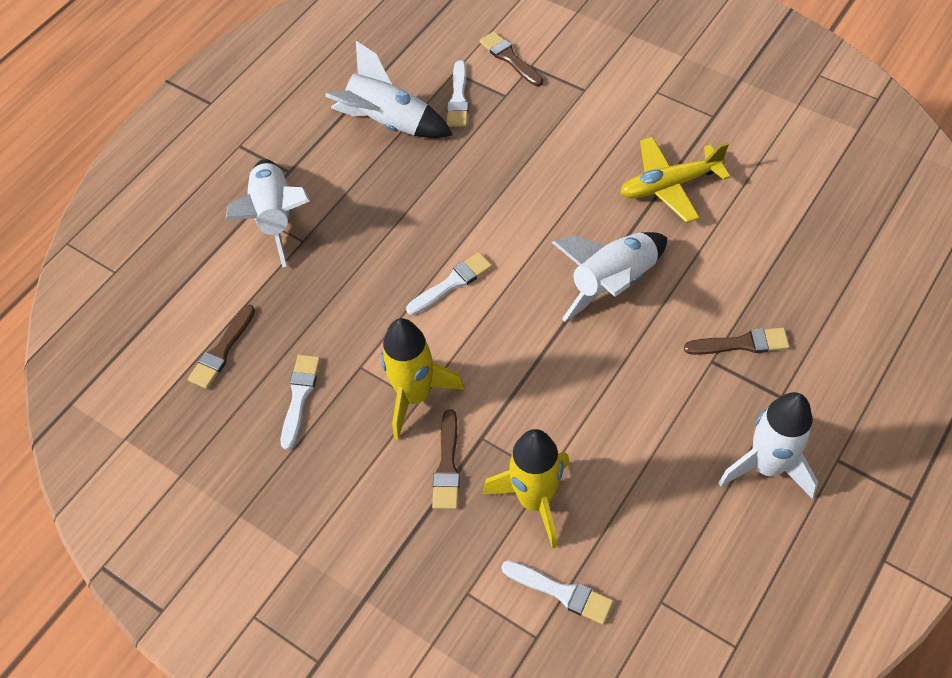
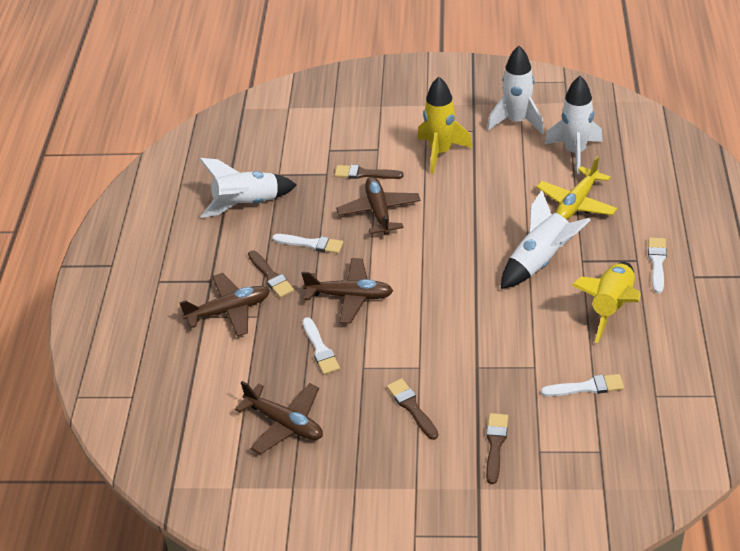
brown plane: none = 0 -> [179,273,270,336] [235,381,323,454] [301,258,393,324] [336,177,420,235] = 4

